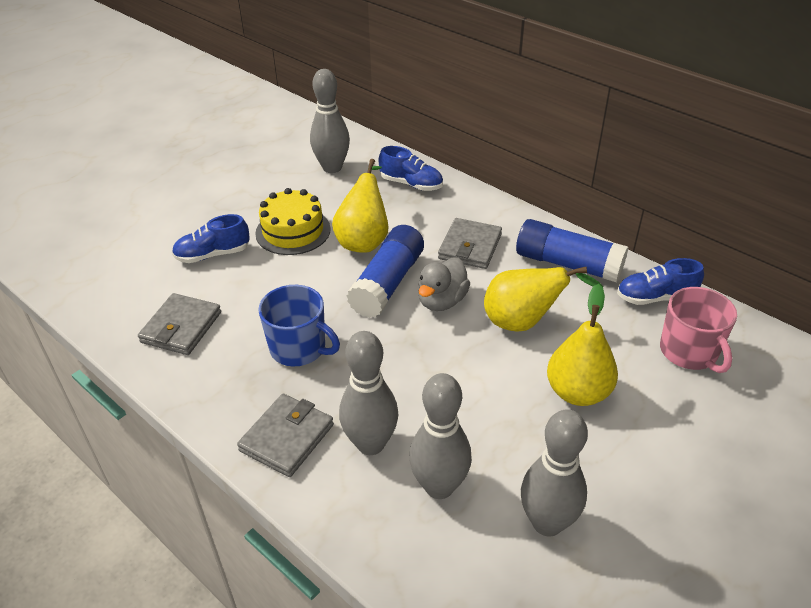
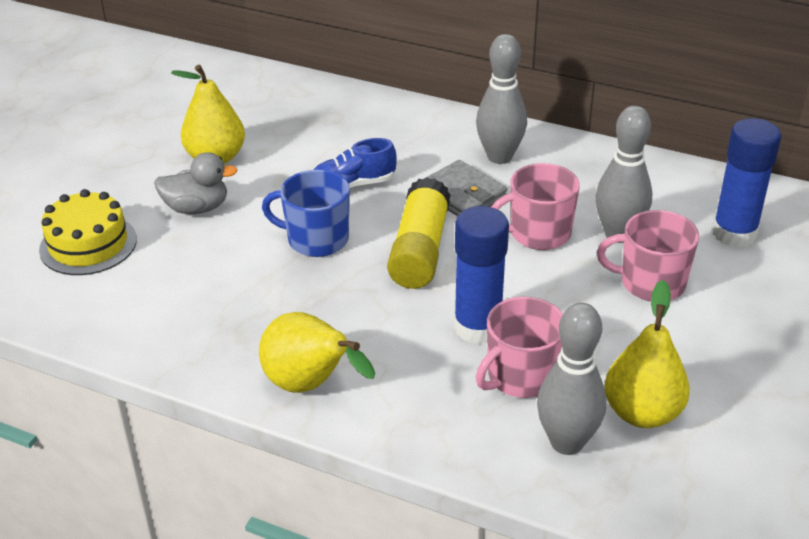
blue shoe: [172,214,250,263] [379,146,443,191] [617,258,704,305] = 3 -> [314,138,397,188] = 1
grey bowling pin: [310,69,350,173] [339,331,398,455] [409,373,472,499] [521,409,588,536] = 4 -> [476,34,527,164] [537,303,606,455] [595,105,653,243] = 3
grey wallet: [138,293,221,355] [237,394,334,477] [438,218,502,269] = 3 -> [427,160,507,216] = 1
pink mug: [660,287,737,373] = 1 -> [476,297,563,398] [491,163,580,250] [597,210,699,301] = 3
yellow glue stick: none = 0 -> [387,177,451,289] = 1

